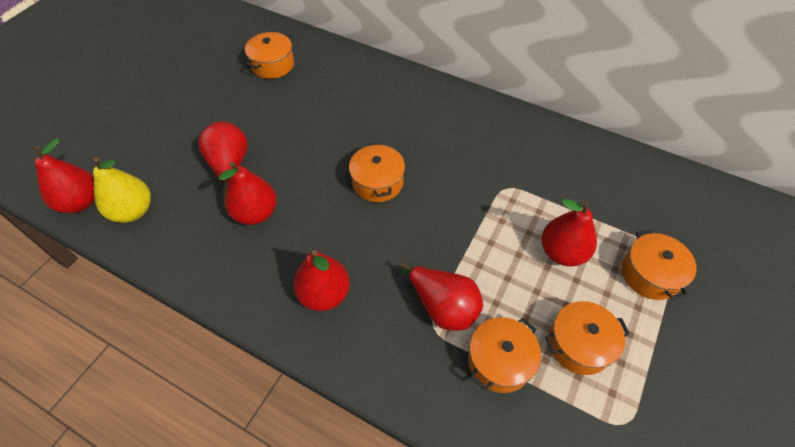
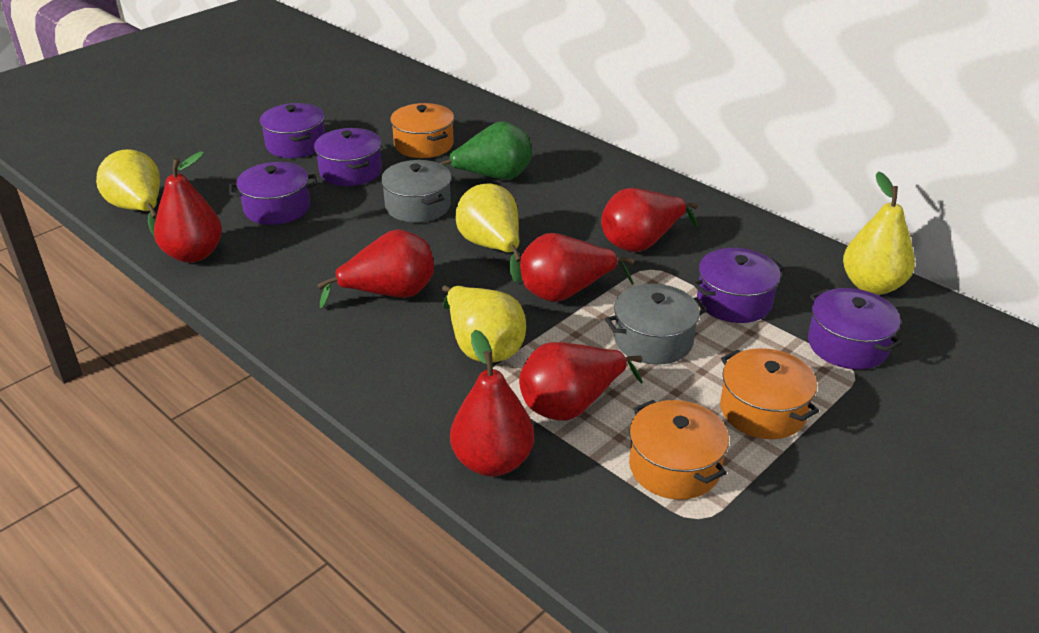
green pear: none = 0 -> [440,121,532,180] = 1
grey pot: none = 0 -> [381,160,451,223] [605,284,707,365] = 2
orange pot: [245,32,294,79] [349,143,405,202] [468,317,541,393] [545,301,630,375] [622,230,697,300] = 5 -> [390,103,454,158] [629,400,729,500] [720,348,819,439] = 3
purple pot: none = 0 -> [229,162,317,225] [260,103,325,158] [314,128,382,186] [692,248,784,323] [808,288,902,369] = 5
yellow pear: [93,157,151,223] = 1 -> [96,149,160,236] [442,285,526,362] [455,183,522,283] [843,171,915,295] = 4

